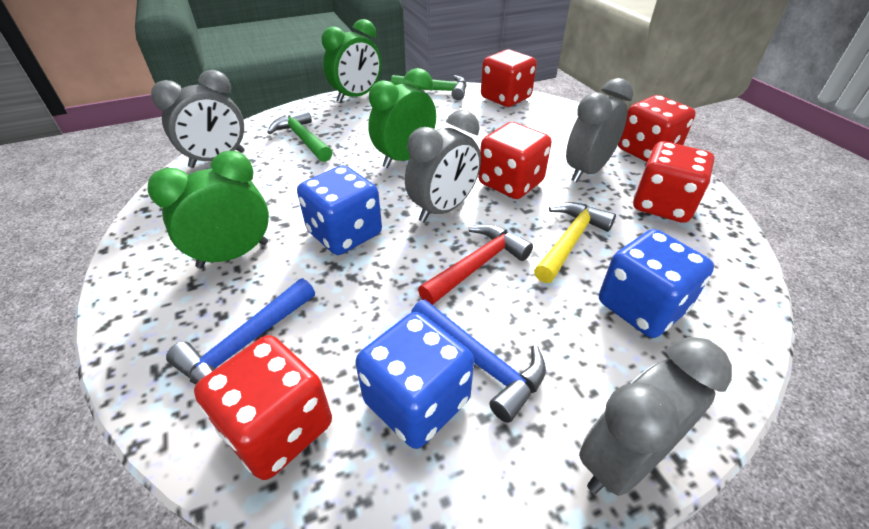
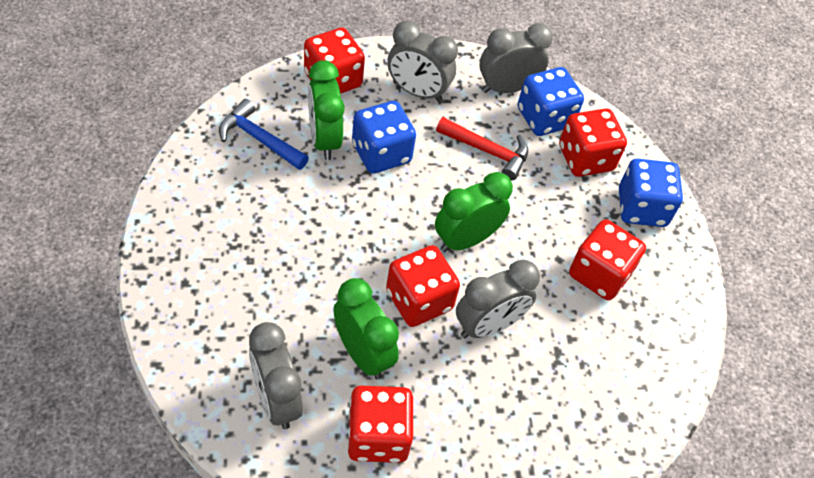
blue hammer: [166,278,315,385] [411,299,546,423] = 2 -> [219,99,309,170] = 1
green hammer: [267,109,332,162] [391,75,467,100] = 2 -> none = 0
yellow hammer: [534,202,616,283] = 1 -> none = 0

